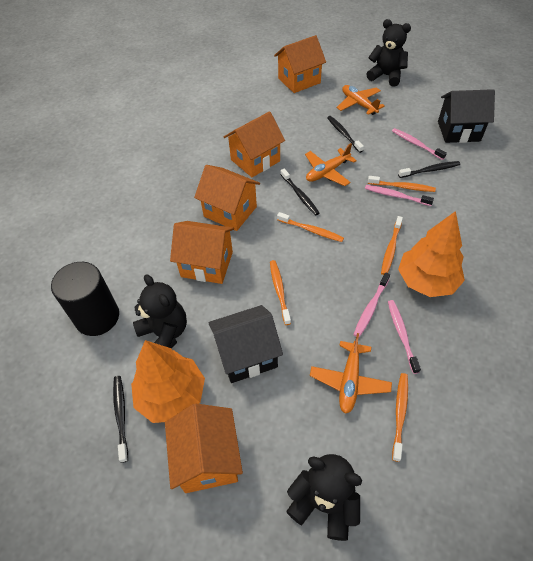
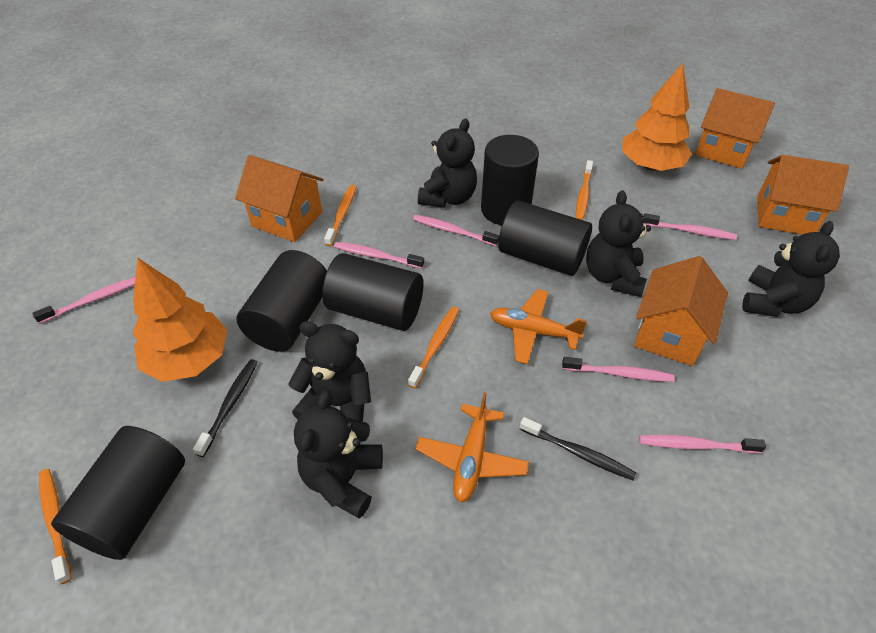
black cylinder: [51,262,119,336] = 1 -> [51,426,185,560] [237,250,327,352] [322,253,423,331] [481,135,539,225] [498,200,592,276] = 5
black house: [208,305,283,383] [438,89,495,143] = 2 -> none = 0
black teddy bear: [133,274,187,349] [286,454,362,541] [366,19,411,87] = 3 -> [288,321,371,422] [294,390,383,519] [418,118,477,208] [586,190,651,297] [742,221,840,317] = 5
black toothbrush: [113,376,128,463] [280,169,319,216] [327,116,364,153] [398,161,460,178] = 4 -> [193,359,258,457] [520,417,636,480] = 2
orange house: [165,403,243,493] [170,221,234,284] [194,165,260,231] [224,111,285,177] [274,35,326,93] = 5 -> [235,155,324,242] [634,256,728,366] [695,88,775,169] [757,155,849,235] = 4
orange plane: [305,143,357,186] [310,333,392,414] [336,85,385,115] = 3 -> [416,392,529,503] [490,289,587,364] = 2
orange toothbrush: [270,260,291,325] [277,212,344,242] [368,176,436,192] [381,216,403,275] [392,373,408,462] = 5 -> [39,469,72,584] [324,185,356,246] [408,307,459,388] [576,160,593,220] = 4
pink toothbrush: [353,272,390,337] [365,185,434,206] [388,300,421,374] [392,128,447,160] = 4 -> [32,277,135,324] [334,242,424,269] [413,215,499,246] [562,357,675,382] [639,435,766,453] [643,213,737,240] = 6

